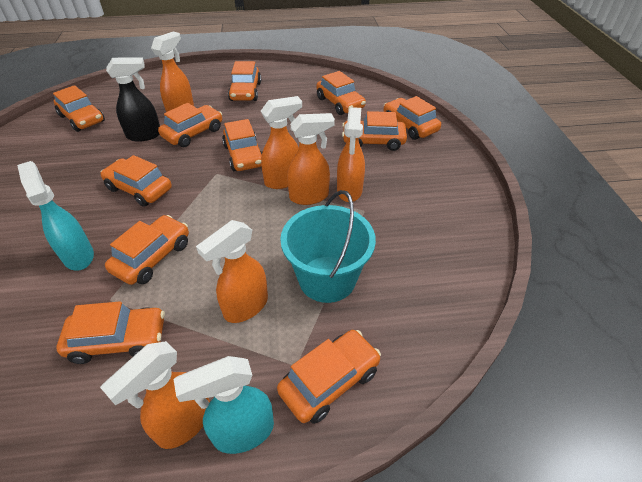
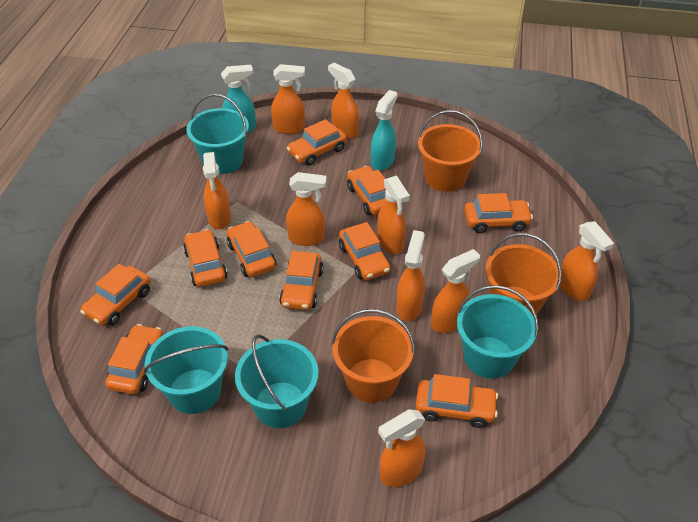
black spray bottle: [106,57,160,142] = 1 -> none = 0
orange bucket: none = 0 -> [331,309,415,403] [418,110,483,192] [486,233,561,315] = 3
orange car: [53,85,105,132] [57,301,165,364] [100,155,172,207] [105,215,189,285] [158,103,222,147] [222,119,262,172] [228,61,261,101] [277,330,381,424] [316,71,366,115] [342,111,407,151] [383,96,441,140] = 11 -> [80,264,151,326] [105,324,163,394] [183,229,228,287] [227,221,276,277] [279,251,324,310] [287,119,347,166] [339,222,390,280] [347,166,387,215] [416,374,498,428] [464,193,533,233] = 10
orange spray bottle: [100,341,210,449] [151,31,194,112] [196,220,268,323] [261,96,302,189] [287,113,335,205] [337,107,365,202] = 6 -> [203,152,231,229] [271,64,305,134] [286,172,327,246] [328,63,359,139] [377,175,410,254] [378,409,426,487] [396,230,425,321] [431,249,480,333] [560,221,614,301] = 9
turquoise bucket: [280,190,376,303] = 1 -> [144,326,229,414] [186,94,249,174] [235,334,319,428] [457,285,539,379] = 4

